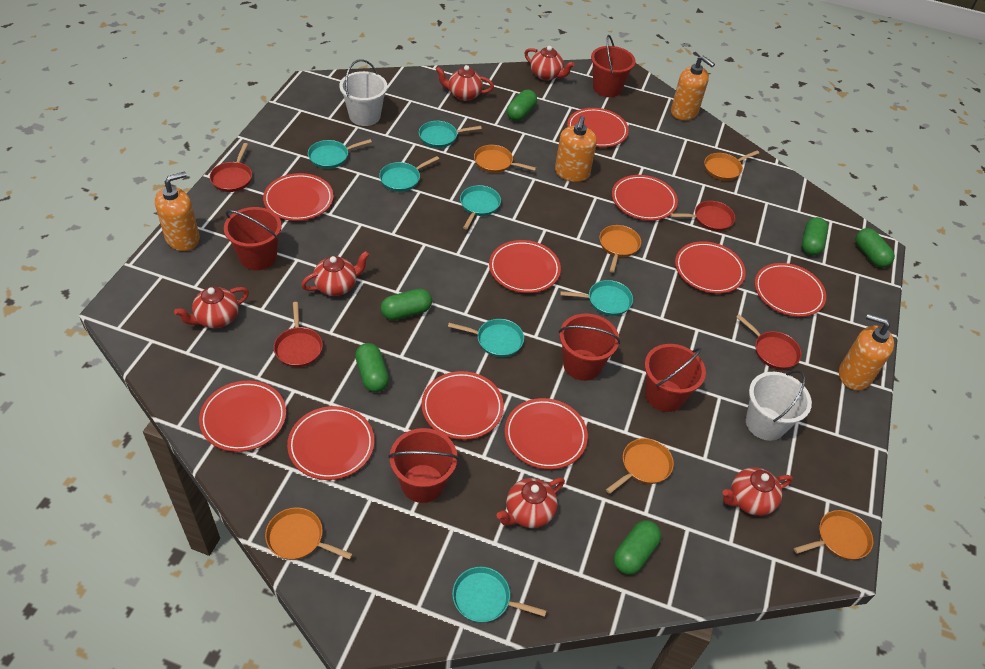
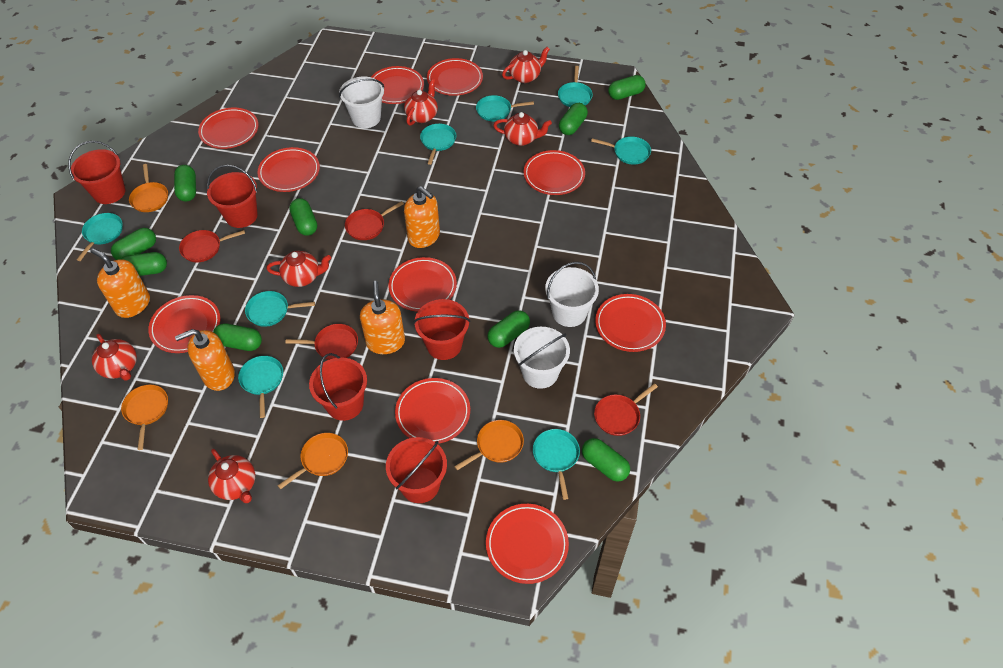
green capsule: [355,343,389,392] [381,289,432,320] [507,90,537,121] [614,520,661,575] [802,217,828,256] [855,228,895,268] = 6 -> [111,228,156,260] [121,252,167,276] [174,165,196,201] [213,323,262,351] [289,198,317,236] [487,310,530,348] [559,103,588,135] [582,438,630,482] [608,75,646,100] = 9
orange pan: [265,507,353,560] [474,145,536,173] [599,225,641,273] [606,438,674,494] [704,150,759,181] [794,510,873,560] = 6 -> [121,385,168,450] [129,164,168,212] [277,433,348,489] [454,420,524,470] = 4
turquoise pan: [308,139,372,169] [379,156,439,192] [419,121,482,148] [448,319,524,357] [452,567,547,623] [460,185,501,229] [560,280,633,316] = 7 -> [77,213,123,261] [238,356,283,418] [245,291,315,327] [420,124,456,165] [476,95,534,121] [533,429,580,500] [558,66,593,107] [591,137,651,165] = 8
white bucket: [339,59,388,126] [746,370,812,441] = 2 -> [339,77,384,128] [514,327,570,389] [545,262,599,327] = 3

